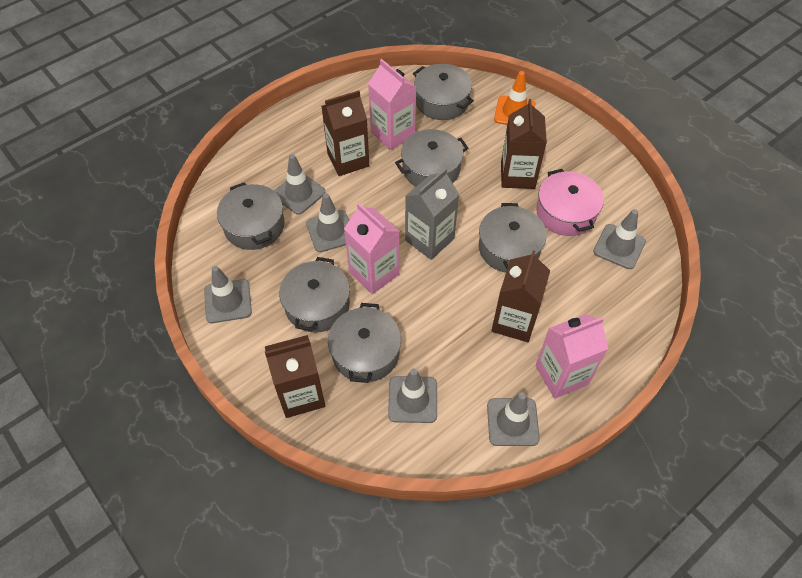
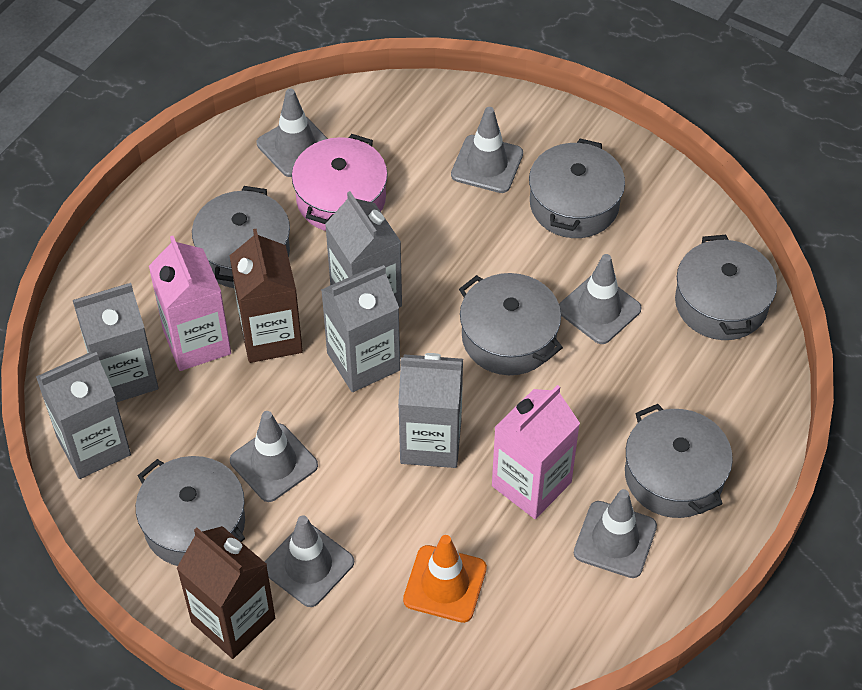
brown carton: [265,335,325,418] [321,90,369,176] [491,250,550,342] [501,99,547,189] = 4 -> [177,526,275,659] [230,229,303,363] = 2
grey carton: [405,168,460,260] = 1 -> [36,352,131,479] [73,283,158,402] [321,265,400,392] [325,191,402,307] [398,353,463,468] = 5
pink carton: [344,203,400,294] [368,59,416,150] [535,314,608,399] = 3 -> [149,236,231,371] [492,385,580,519] = 2

